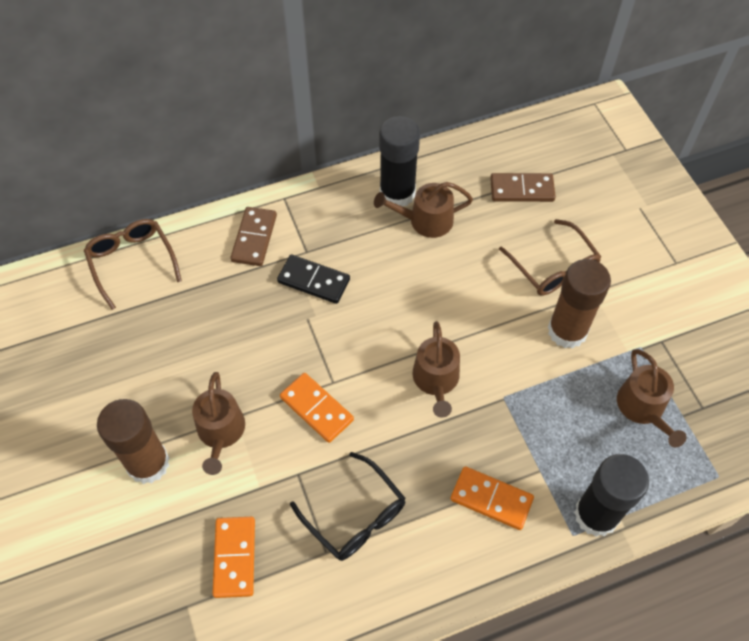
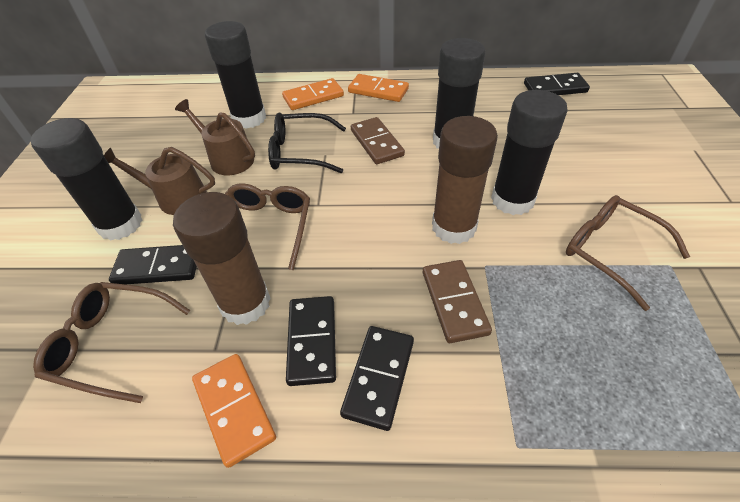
black domino: [277,254,350,304] = 1 -> [109,245,197,284] [286,296,336,386] [340,326,414,431] [524,73,590,95] = 4
black glue stick: [379,116,420,207] [574,454,649,537] = 2 -> [31,118,142,241] [205,21,266,129] [433,38,485,149] [491,90,568,215] = 4
brown glasses: [84,219,182,310] [499,219,601,295] = 2 -> [33,282,190,403] [225,183,310,270] [566,195,690,311] = 3
brown watering can: [192,372,245,475] [374,182,473,238] [413,321,460,418] [617,349,687,447] = 4 -> [104,147,215,215] [175,99,255,175] = 2

